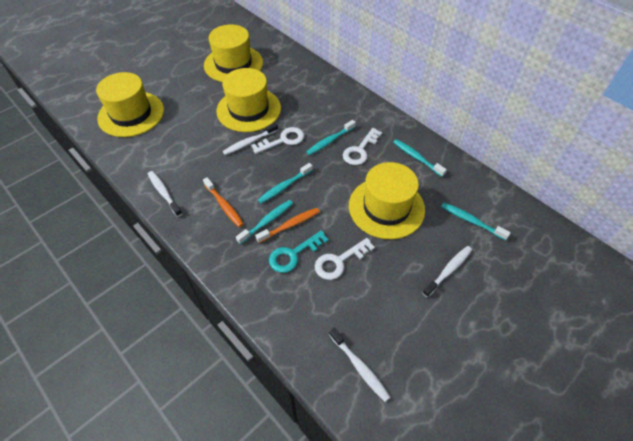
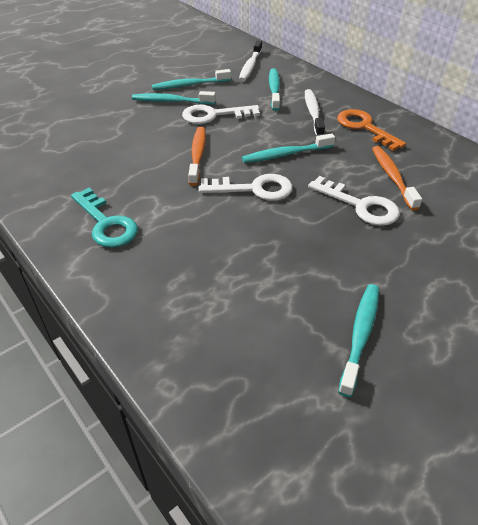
orange key: none = 0 -> [337,109,406,151] = 1
white toothbrush: [148,171,182,217] [223,123,278,155] [329,328,390,402] [423,246,472,297] = 4 -> [239,40,262,82] [305,89,325,136] = 2
yellow hat: [96,72,164,137] [204,24,263,82] [216,68,281,132] [349,162,425,239] = 4 -> none = 0

